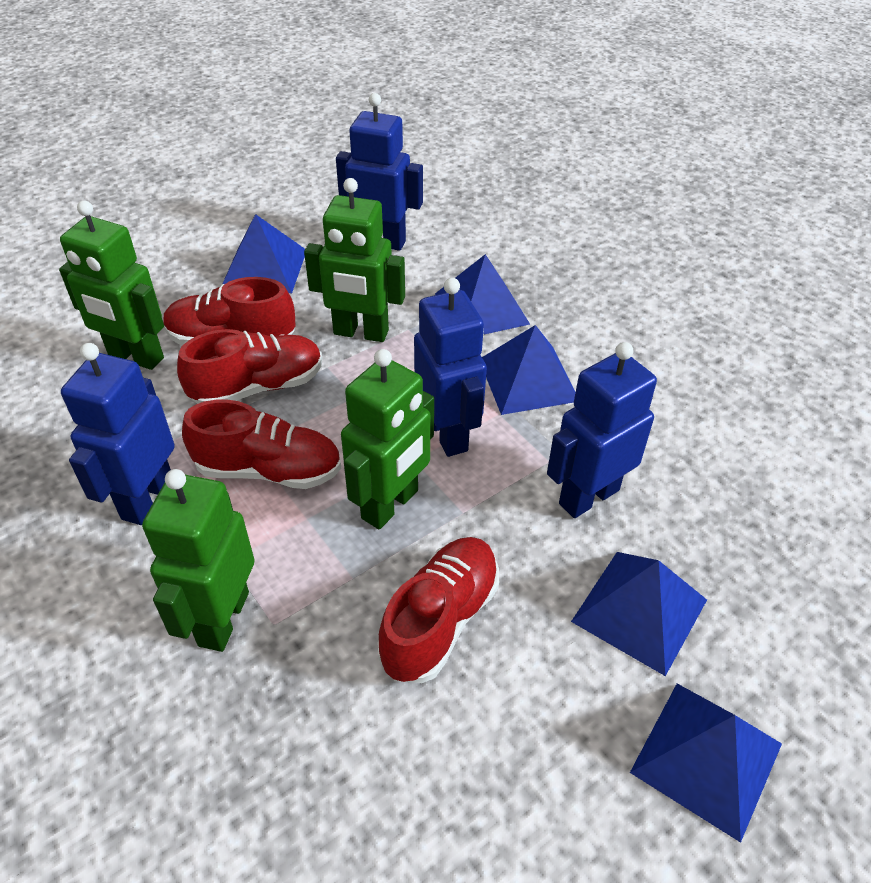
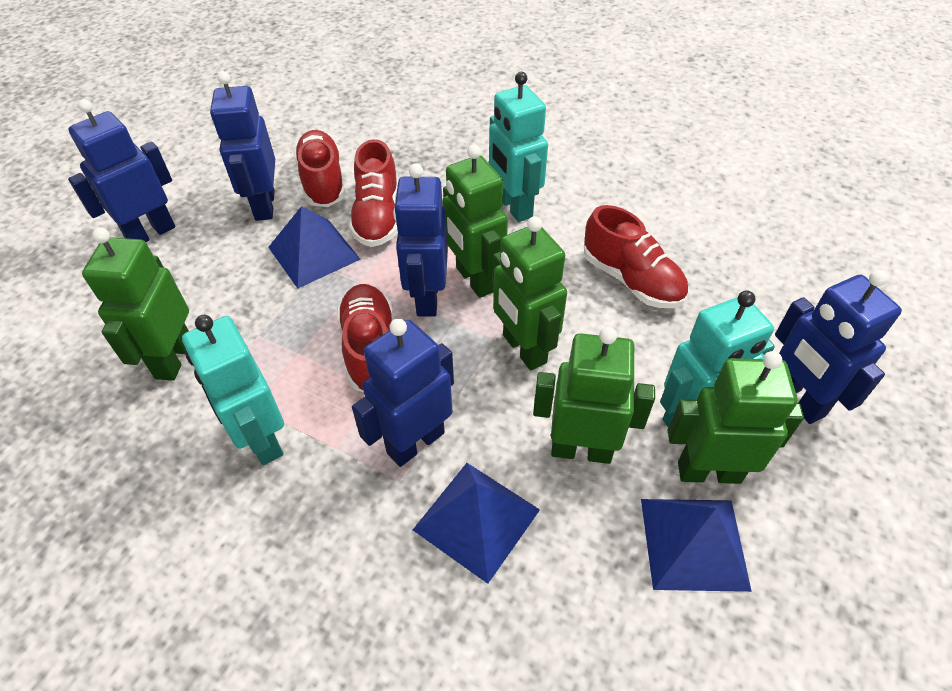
blue pyramid: [223,214,305,293] [435,254,530,335] [482,325,576,415] [571,552,707,676] [630,684,782,843] = 5 -> [268,206,361,289] [413,463,540,584] [641,499,752,592] = 3
blue robot: [61,343,175,525] [336,93,423,251] [414,278,487,457] [547,342,657,518] = 4 -> [68,99,175,242] [210,71,275,221] [352,319,454,467] [393,163,448,317] [775,270,902,424] = 5
green robot: [59,200,164,370] [142,469,254,652] [304,178,405,342] [341,349,434,529] = 4 -> [82,228,189,381] [442,144,508,298] [493,216,567,370] [533,327,655,464] [668,351,804,484] = 5
turquoise robot: none = 0 -> [182,315,284,465] [489,72,548,222] [660,290,775,427] = 3

